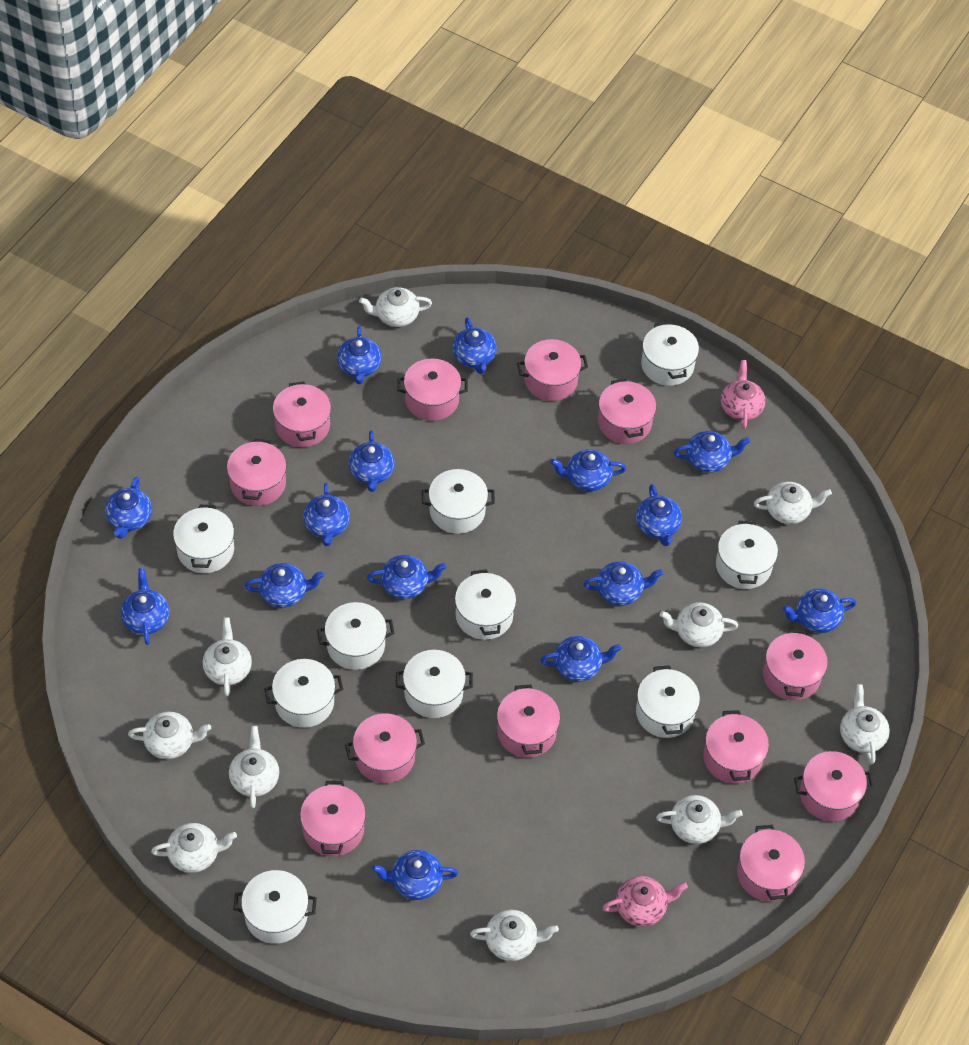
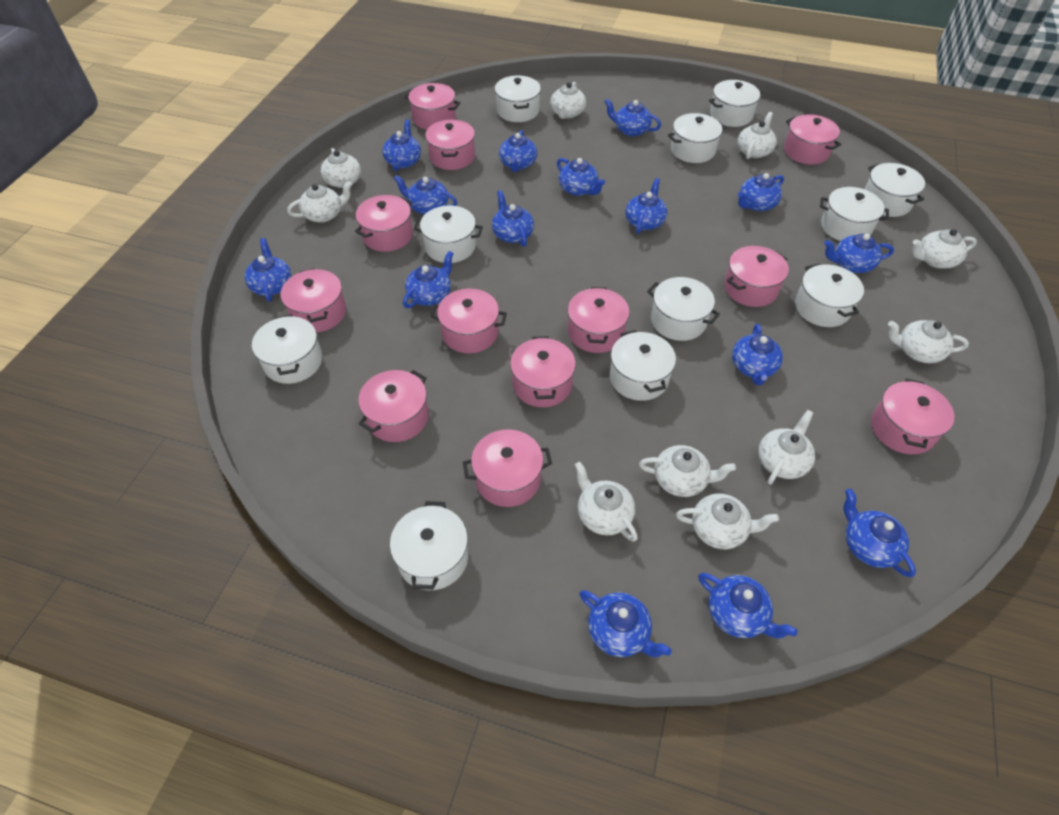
pink teapot: [602,876,688,927] [721,360,766,429] = 2 -> none = 0
white pot: [173,505,234,573] [233,870,317,944] [264,659,343,728] [317,602,395,670] [396,650,473,718] [422,469,495,534] [455,569,516,640] [636,665,700,738] [641,322,699,386] [716,521,778,589] = 10 -> [252,315,322,384] [390,501,468,590] [414,205,483,263] [495,75,541,122] [610,330,676,401] [647,277,720,341] [668,113,726,163] [709,80,762,127] [795,263,864,327] [820,187,889,241] [865,163,925,217] = 11

